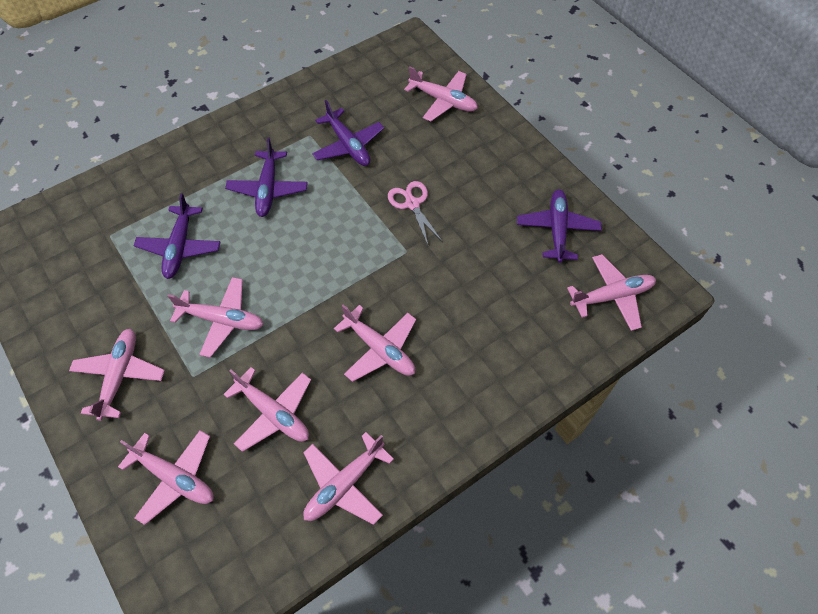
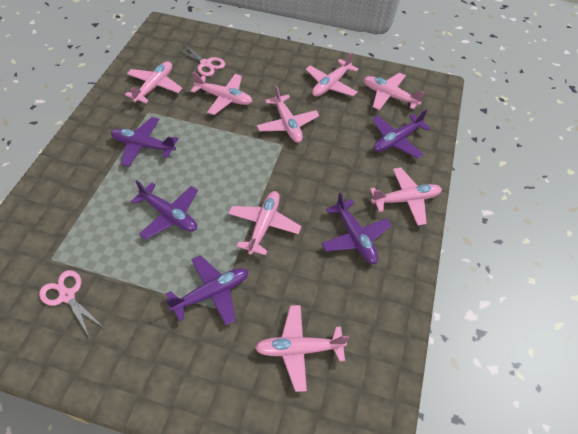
pink scissors: [388,181,442,245] = 1 -> [39,270,104,338] [177,44,225,76] = 2
purple plane: [134,193,220,279] [225,138,308,217] [312,100,384,166] [517,190,602,263] = 4 -> [111,117,178,167] [131,180,198,239] [165,255,248,325] [321,192,392,264] [372,110,431,158] = 5

